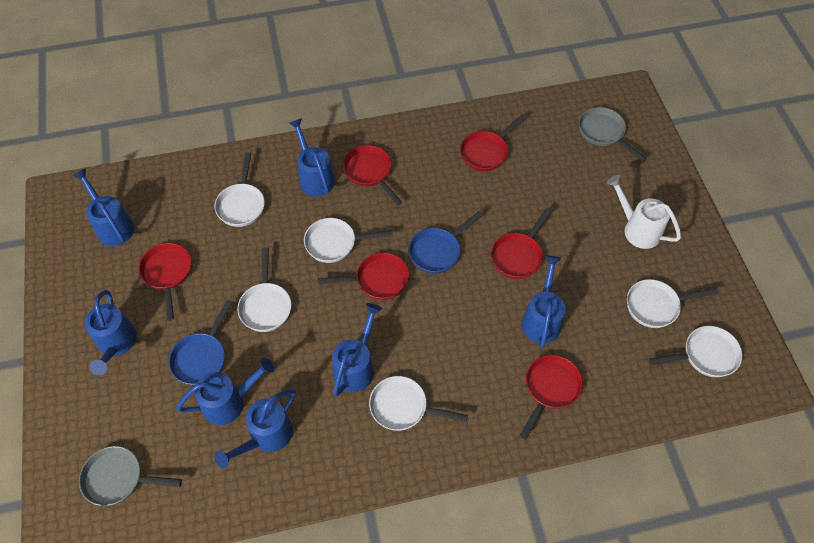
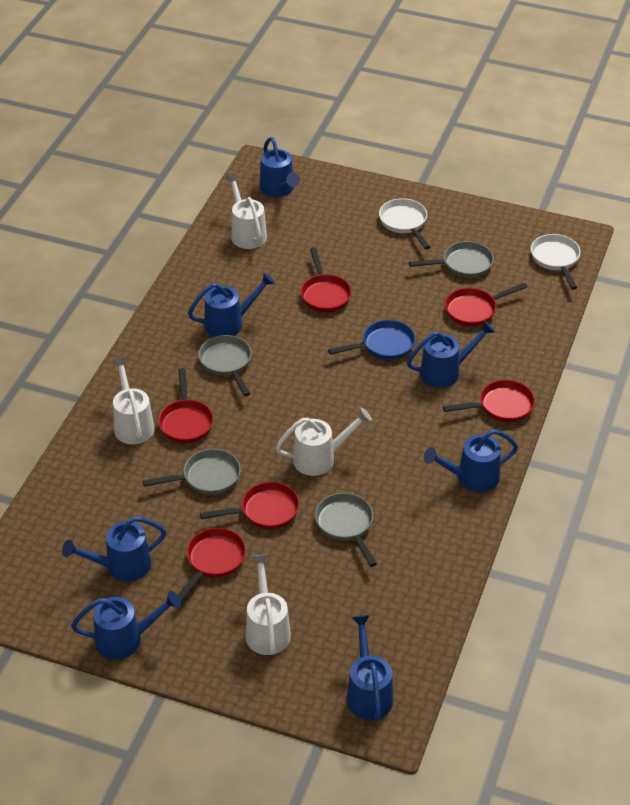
blue pan: [169,300,233,385] [409,211,483,274] = 2 -> [328,320,416,360] = 1
grey pan: [79,446,182,506] [579,107,647,162] = 2 -> [143,449,241,495] [198,335,252,396] [315,493,377,567] [409,241,494,278] = 4
white pan: [214,152,265,227] [237,248,291,332] [304,218,392,263] [369,376,468,431] [627,279,719,328] [649,326,742,377] = 6 -> [379,198,430,249] [531,234,581,289] = 2
white watering can: [606,175,681,249] = 1 -> [112,357,155,444] [225,173,267,249] [246,554,291,655] [276,408,372,476] = 4

